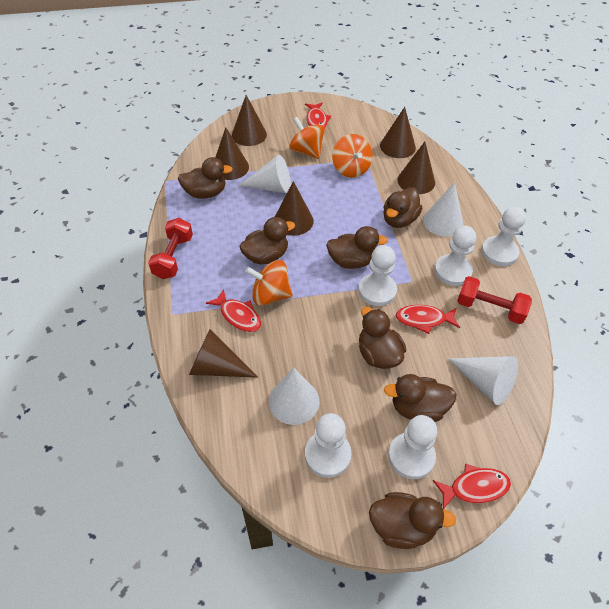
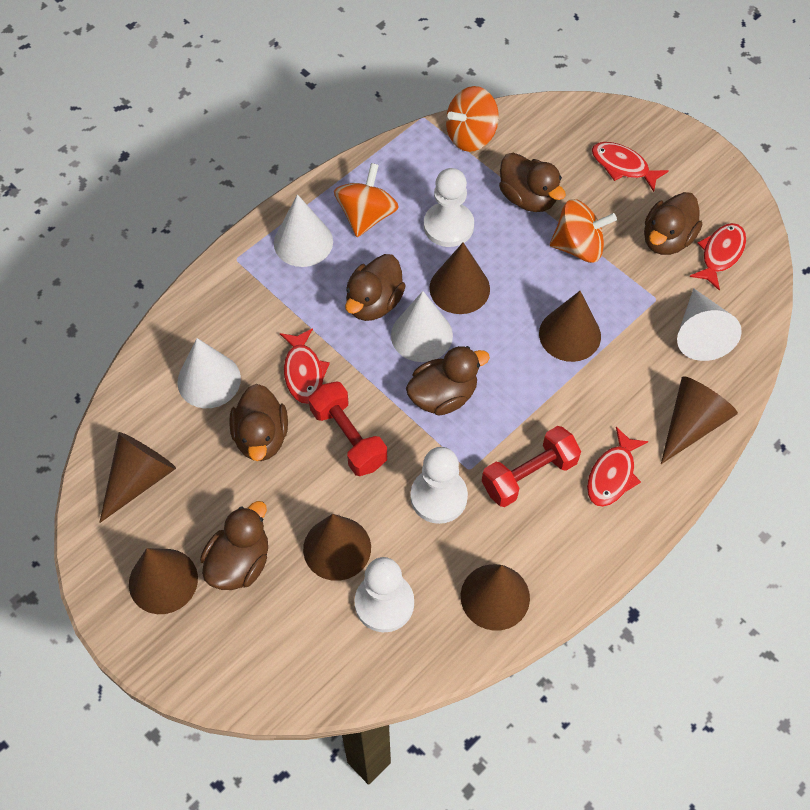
brown cone: [189,329,258,378] [215,128,249,180] [232,95,267,146] [275,181,314,236] [380,107,416,158] [397,142,435,194] = 6 -> [99,432,176,523] [129,548,198,614] [303,514,371,581] [429,243,490,314] [461,564,530,631] [539,291,601,362] [661,376,738,464] = 7
brown duck: [178,157,233,198] [239,217,295,264] [326,226,388,269] [359,307,406,369] [369,492,456,549] [383,187,422,228] [384,374,457,422] = 7 -> [200,501,268,590] [229,384,288,461] [345,254,406,321] [406,346,490,416] [499,153,566,212] [644,192,702,255] = 6
white pawn: [305,413,351,478] [359,245,397,306] [388,415,437,479] [435,226,476,286] [482,207,526,266] = 5 -> [355,557,414,632] [410,447,468,524] [424,168,474,247] = 3

